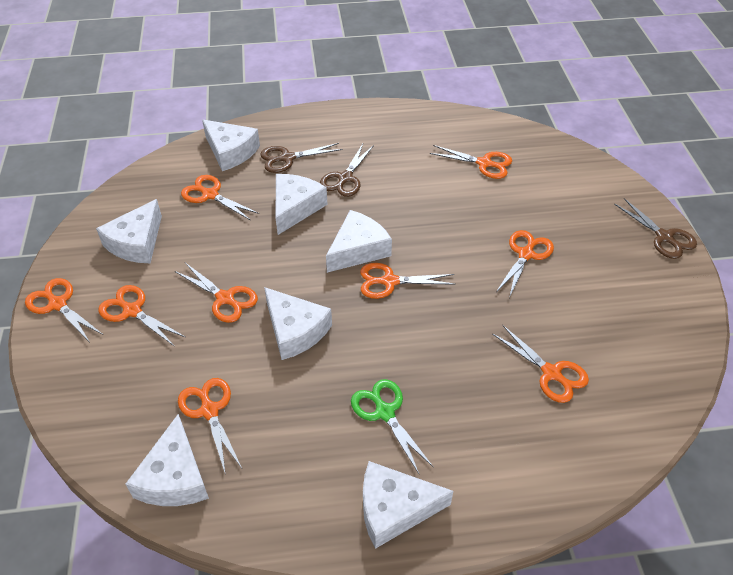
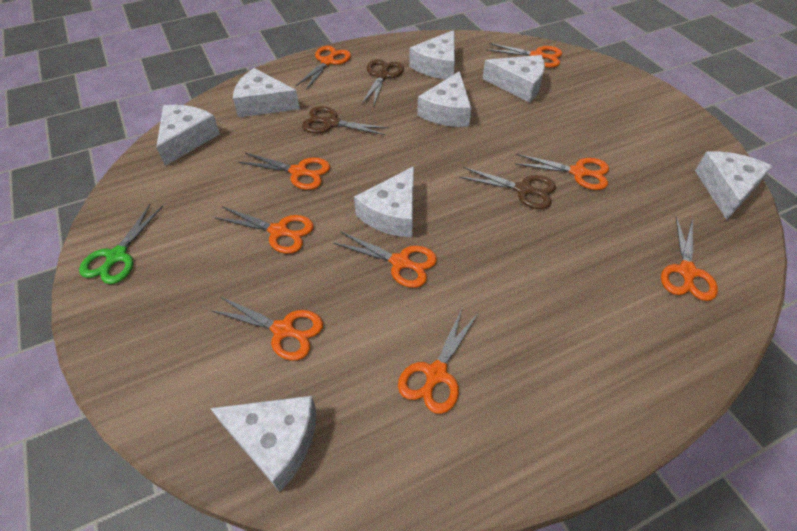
white cheese: [96,199,162,263] [126,414,209,506] [202,120,260,171] [264,287,332,360] [276,174,328,235] [326,210,392,273] [363,461,453,549] = 7 -> [156,105,220,166] [210,396,316,492] [233,68,300,117] [354,166,414,238] [409,30,455,79] [417,71,471,127] [483,55,545,102] [695,151,772,220] = 8

